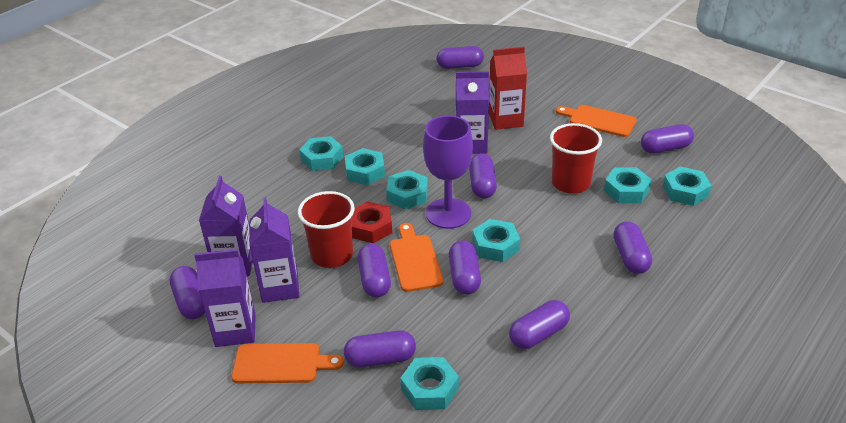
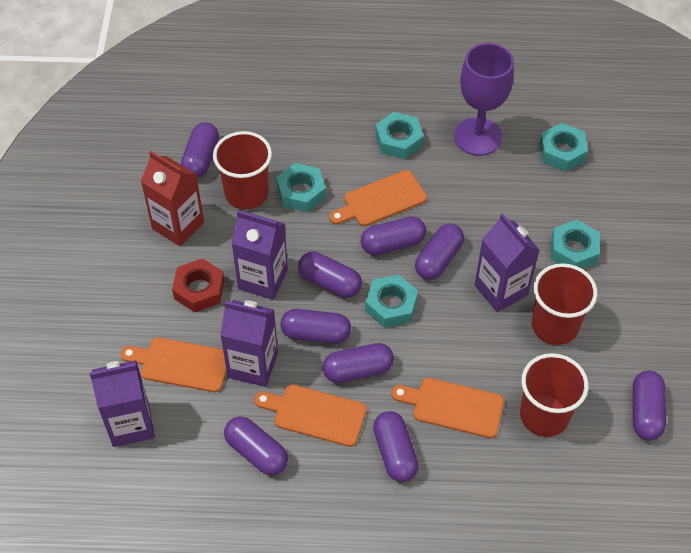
orange cutting board: [231,343,344,383] [390,223,443,292] [556,105,637,137] = 3 -> [120,337,227,392] [254,384,367,447] [329,170,427,226] [391,378,504,438] = 4
red cup: [298,191,355,268] [550,123,602,194] = 2 -> [213,131,272,210] [520,353,589,437] [532,263,597,345] = 3
turquoise nut: [299,136,343,171] [345,148,385,185] [386,170,428,210] [400,357,459,410] [472,219,520,262] [604,167,652,203] [663,166,712,206] = 7 -> [276,163,326,212] [365,275,418,328] [375,112,423,159] [539,123,588,171] [551,220,600,269] = 5

